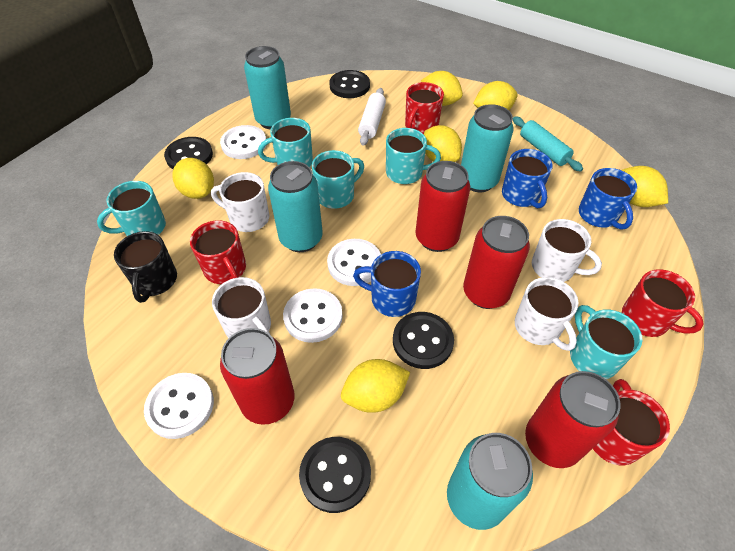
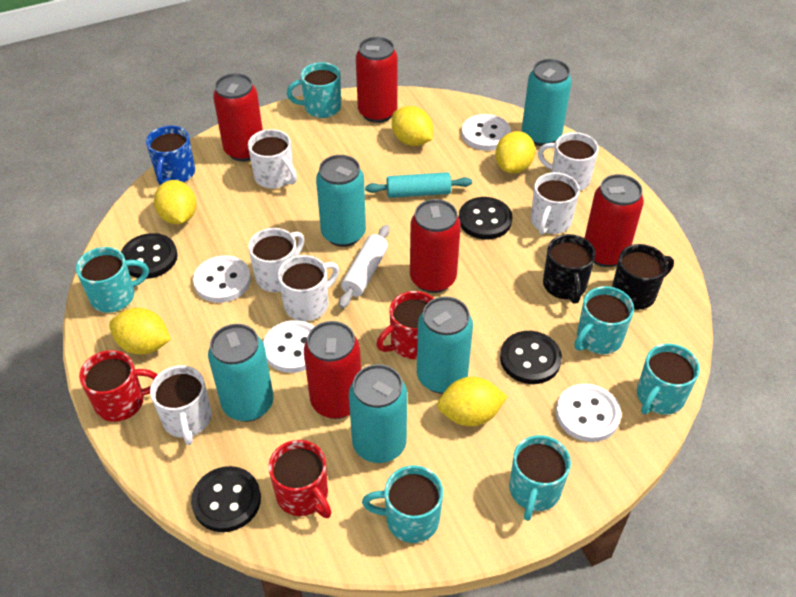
black mug: [114,231,177,303] = 1 -> [543,234,596,304] [612,244,674,310] = 2
blue mug: [353,251,421,317] [502,149,553,208] [579,168,637,230] = 3 -> [146,126,195,185] = 1
red can: [220,328,294,425] [416,161,470,252] [463,216,530,309] [525,371,620,468] = 4 -> [213,73,263,162] [304,321,361,419] [356,37,398,123] [410,199,461,293] [585,174,644,267] = 5
red mug: [190,220,246,284] [405,82,444,134] [593,379,670,466] [622,269,704,337] = 4 -> [79,350,157,422] [268,440,331,518] [376,291,434,359] = 3
turquoise can: [244,46,291,129] [268,161,323,252] [447,433,533,530] [461,104,514,192] = 4 -> [208,324,274,422] [316,155,366,247] [349,364,407,463] [417,296,473,394] [522,59,572,146] = 5
turquoise mug: [97,181,166,236] [258,118,313,167] [312,150,364,209] [386,128,441,184] [570,305,643,379] = 5 -> [76,247,149,313] [287,62,341,118] [362,465,443,543] [509,435,571,521] [574,286,634,354] [637,343,700,415] = 6
white mug: [211,172,269,232] [212,277,271,338] [515,277,578,351] [532,219,602,282] = 4 -> [150,365,212,445] [248,129,297,189] [248,228,304,292] [278,255,339,321] [531,172,580,235] [538,132,599,191] = 6
yellow lemon: [172,158,214,199] [341,359,410,413] [421,71,463,106] [424,125,462,162] [473,81,518,110] [622,166,668,207] = 6 -> [109,308,171,355] [154,180,197,225] [392,106,433,146] [437,377,508,426] [495,131,535,174] = 5

